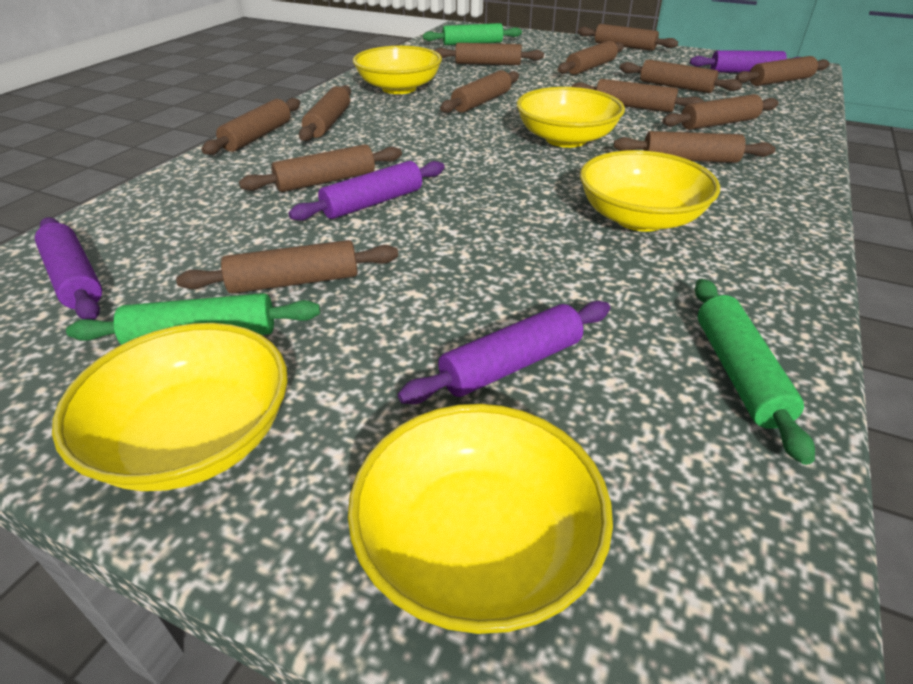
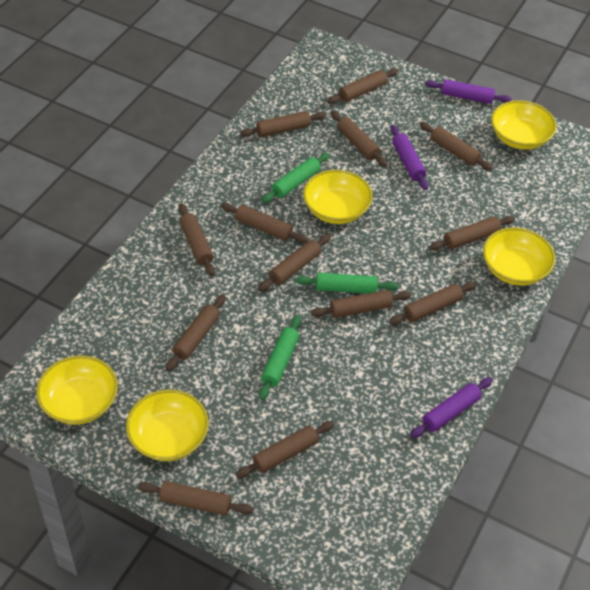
purple rolling pin: [35,217,102,320] [289,161,445,221] [398,301,610,404] [690,50,799,73] = 4 -> [391,125,429,190] [410,377,493,438] [425,79,512,104] = 3

